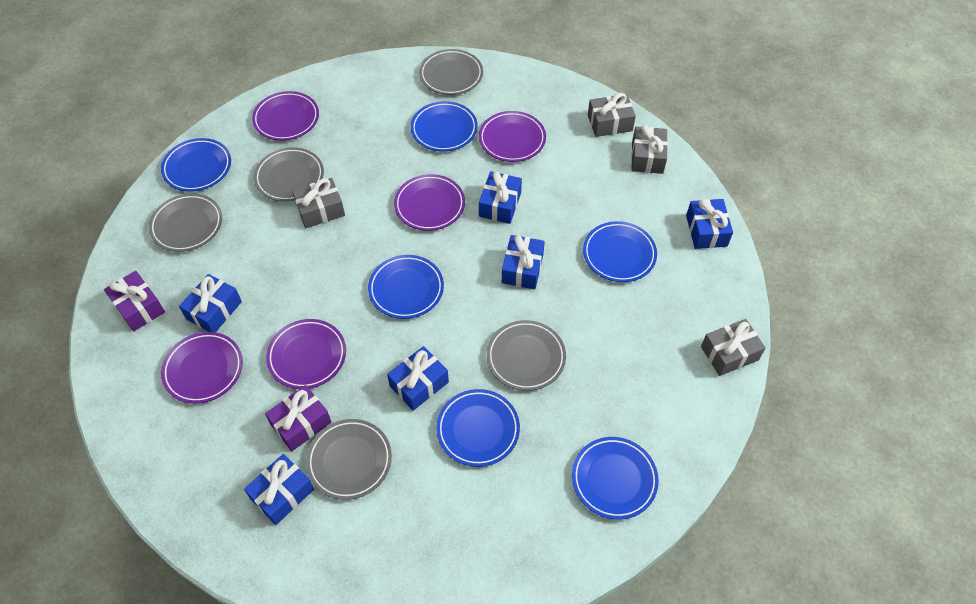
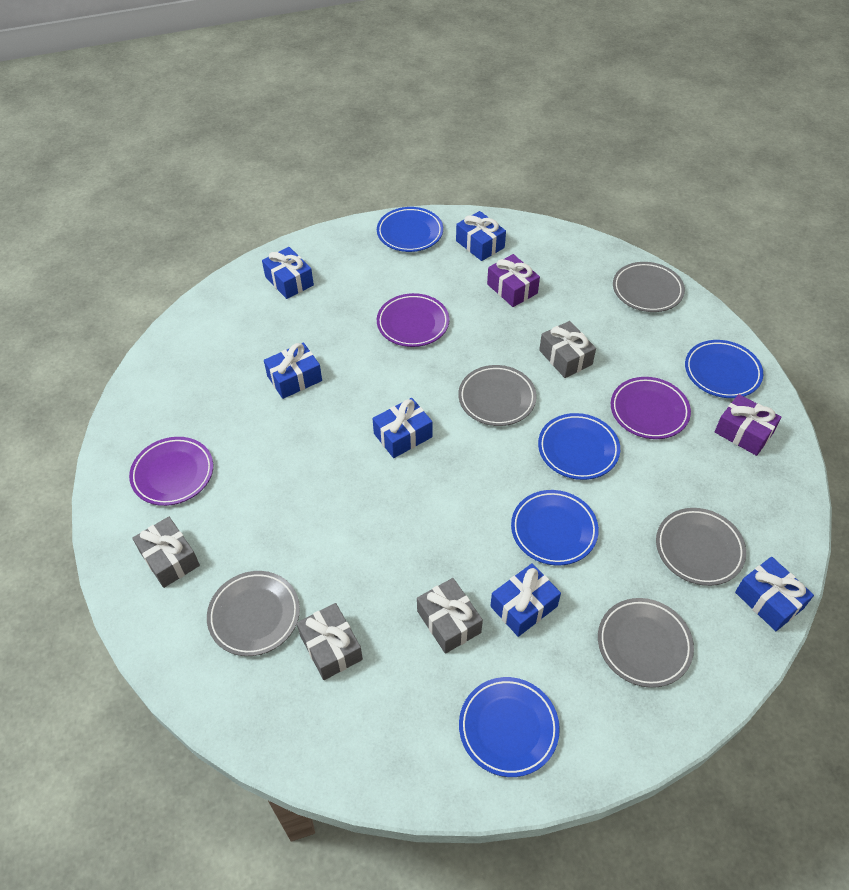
blue plate: [161,138,231,192] [368,255,444,319] [411,101,477,152] [436,389,520,467] [572,437,659,520] [583,221,657,282] = 6 -> [377,207,443,252] [459,677,560,777] [511,490,599,566] [538,413,620,480] [685,340,763,398] = 5
purple plate: [161,332,243,404] [252,91,319,141] [266,319,346,389] [394,174,465,231] [479,111,546,162] = 5 -> [129,437,213,506] [377,293,450,347] [611,377,691,439] = 3

